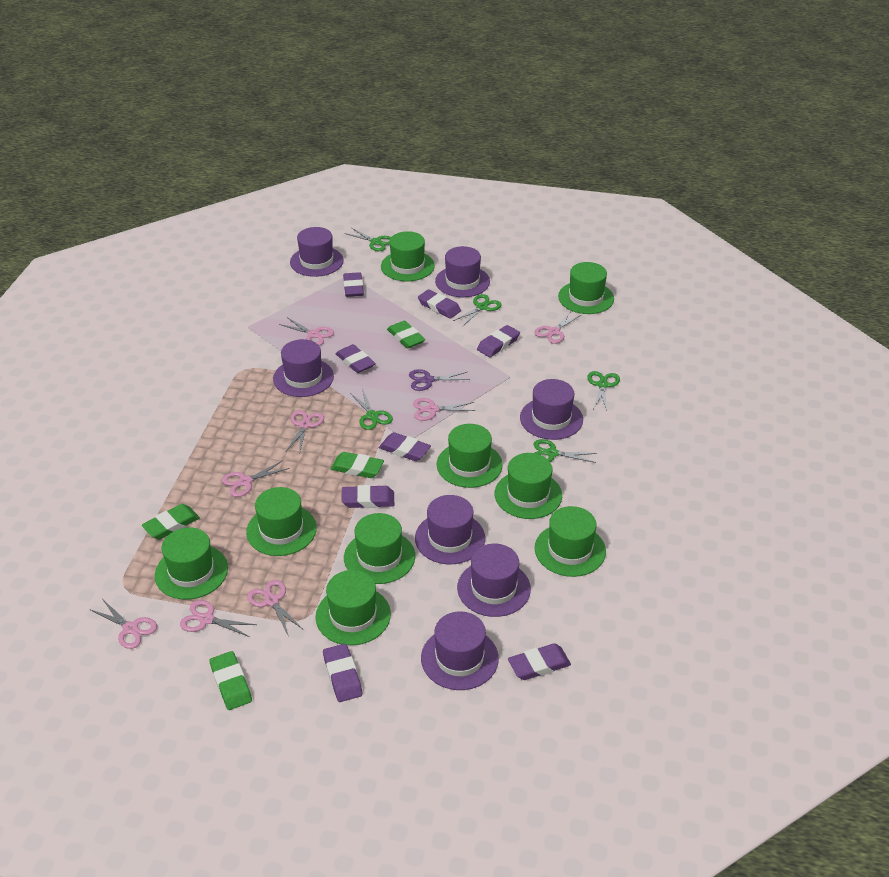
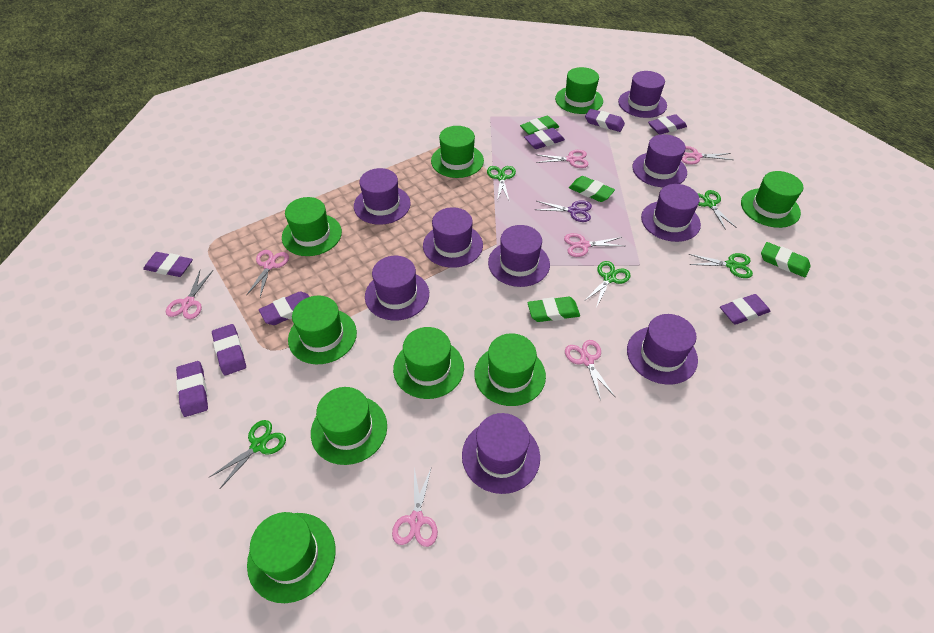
pink scissors: [89,600,157,649] [180,600,257,637] [222,460,290,497] [247,580,304,635] [279,318,334,346] [286,410,324,451] [413,398,476,421] [535,311,581,344] = 8 -> [166,271,213,319] [246,250,289,297] [392,466,438,547] [535,150,589,168] [564,233,623,257] [565,340,615,400] [682,146,733,165] = 7
purple hat: [273,339,334,397] [290,227,344,277] [415,495,485,564] [421,611,499,690] [435,246,490,297] [457,544,531,617] [520,379,583,440] = 7 -> [354,168,411,225] [365,256,429,321] [423,207,483,268] [462,413,540,494] [488,225,550,287] [618,71,667,118] [627,314,698,385] [633,134,687,187] [641,184,701,242] = 9

